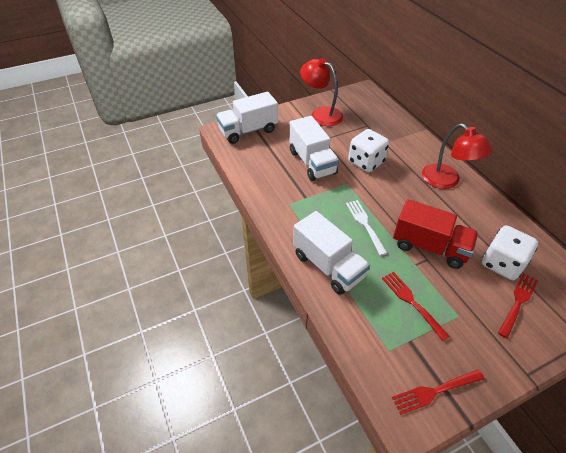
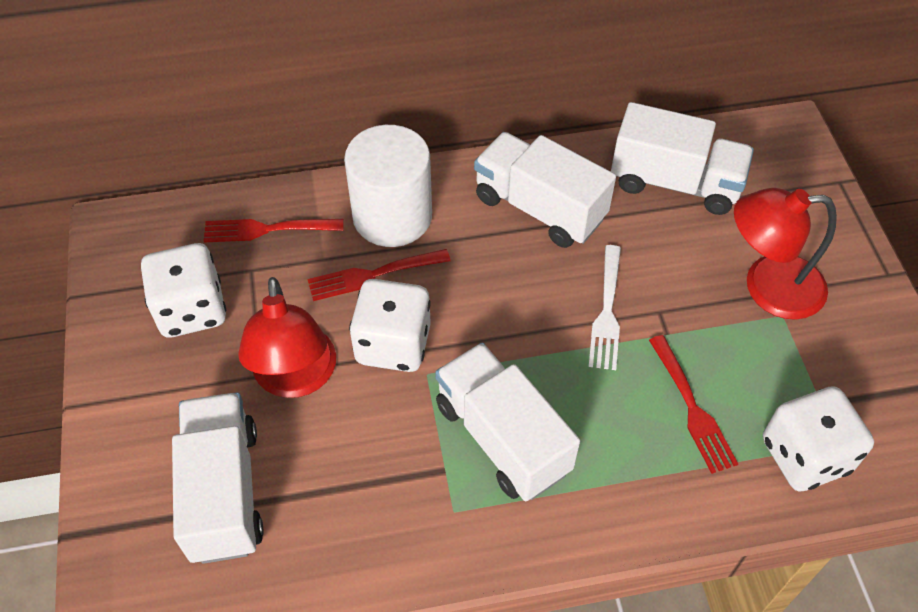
red truck: [393,199,478,269] = 1 -> none = 0
white cylinder: none = 0 -> [344,125,432,247] = 1
white dice: [348,129,389,173] [482,225,538,280] = 2 -> [141,243,226,337] [349,279,431,372] [763,386,874,492] = 3
white truck: [216,92,278,144] [289,116,339,181] [293,211,370,295] = 3 -> [172,392,264,564] [435,343,580,501] [474,132,616,248] [611,102,754,215] = 4

